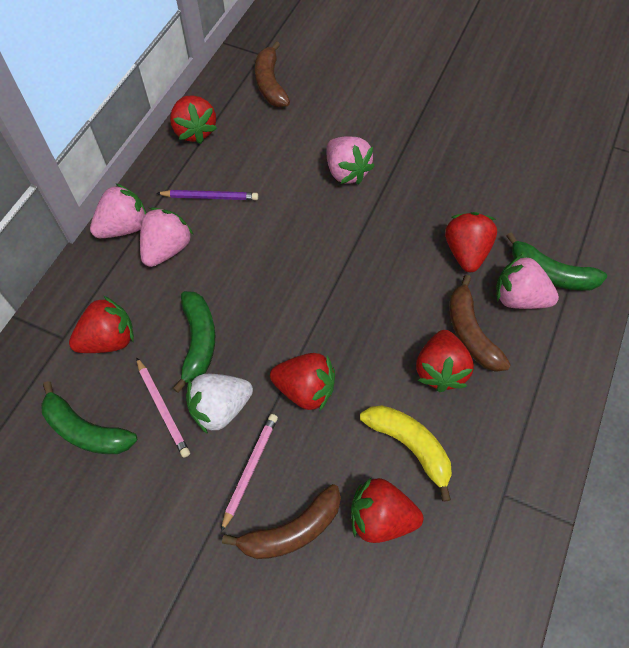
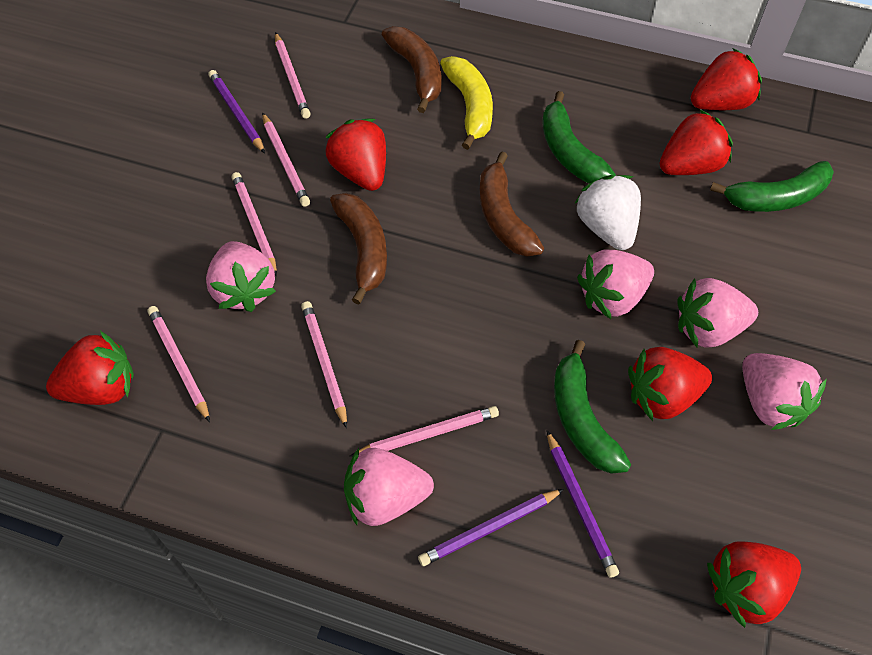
pink pencil: [136,357,190,458] [221,414,278,532] = 2 -> [148,306,210,422] [232,172,277,276] [262,112,310,207] [275,32,311,118] [301,301,347,428] [349,406,499,457] = 6
pink strawberry: [90,183,146,238] [140,207,194,267] [327,136,375,184] [496,254,559,309] = 4 -> [206,241,276,312] [344,448,434,526] [577,250,654,319] [678,278,758,348] [742,353,827,430] = 5
purple pencil: [156,190,258,200] = 1 -> [208,70,265,153] [418,489,564,566] [546,430,619,578] = 3

